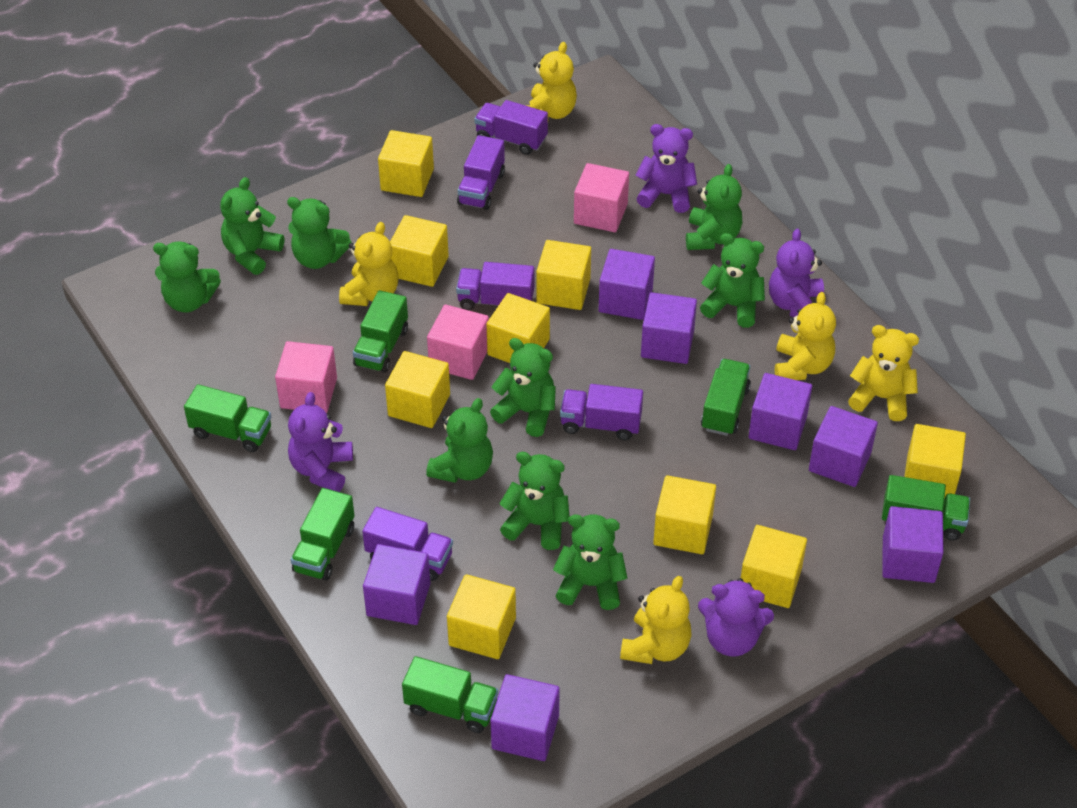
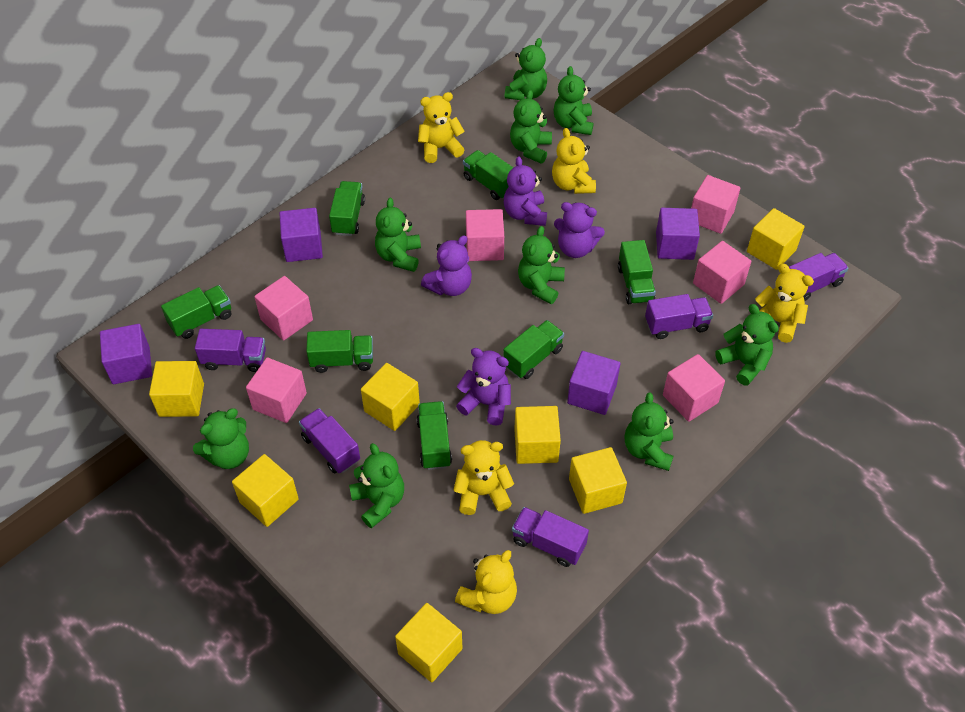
green truck: [184,384,271,452] [291,488,355,581] [353,290,408,373] [402,656,498,733] [701,359,751,436] [882,475,970,541] = 6 -> [161,285,231,339] [306,330,373,373] [329,181,365,236] [416,401,452,470] [463,150,513,200] [503,320,564,379] [618,240,656,304] = 7
pink cube: [275,341,337,413] [427,304,489,380] [574,163,629,232] = 3 -> [246,358,307,423] [254,276,313,341] [466,209,504,261] [663,354,725,422] [691,175,740,234] [693,241,751,304] = 6
purple cube: [363,544,430,625] [491,674,560,761] [598,249,655,320] [641,292,697,364] [749,373,812,450] [809,406,878,487] [882,506,944,583] = 7 -> [100,324,152,384] [279,208,323,262] [567,351,620,415] [656,208,700,260] = 4
yellow cube: [378,130,434,197] [385,351,450,428] [390,215,449,287] [447,574,516,659] [486,293,550,363] [536,240,591,310] [653,475,716,554] [741,525,807,608] [904,424,966,500] = 9 -> [149,361,204,417] [232,454,299,527] [361,363,420,431] [395,603,462,682] [514,406,561,464] [569,447,627,514] [747,208,805,270] = 7

